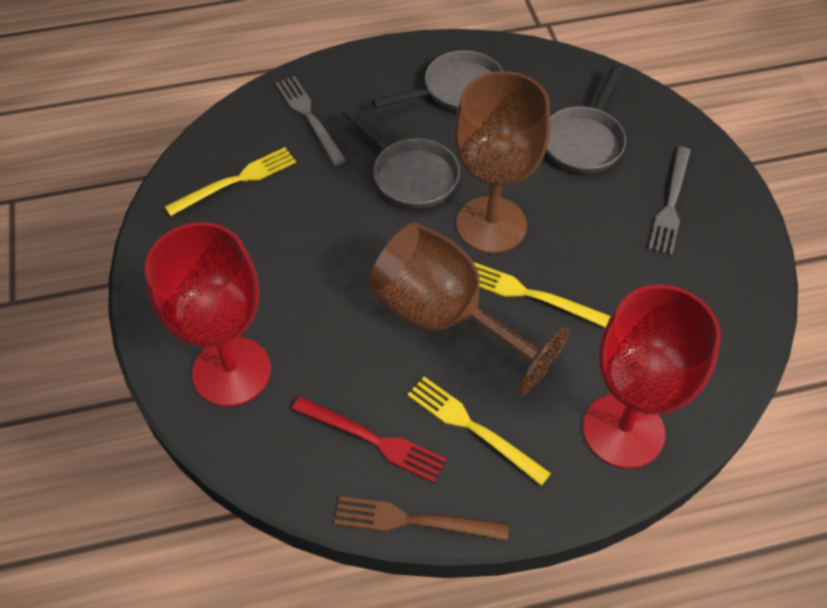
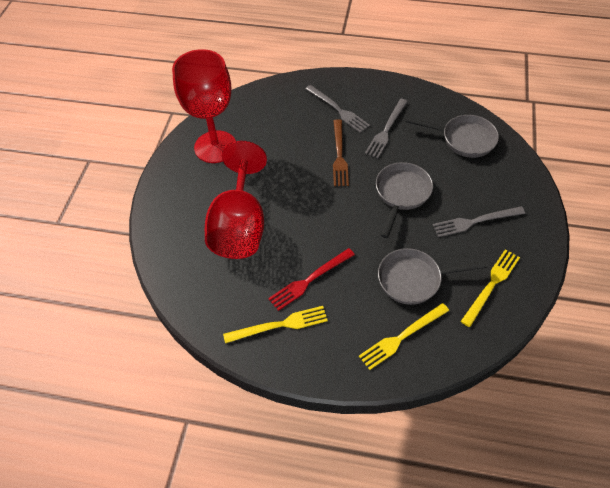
brown goblet: [369,223,570,396] [454,71,550,254] = 2 -> none = 0
grey fork: [275,76,346,166] [648,146,691,255] = 2 -> [305,85,370,133] [365,99,408,158] [433,206,525,237] = 3

